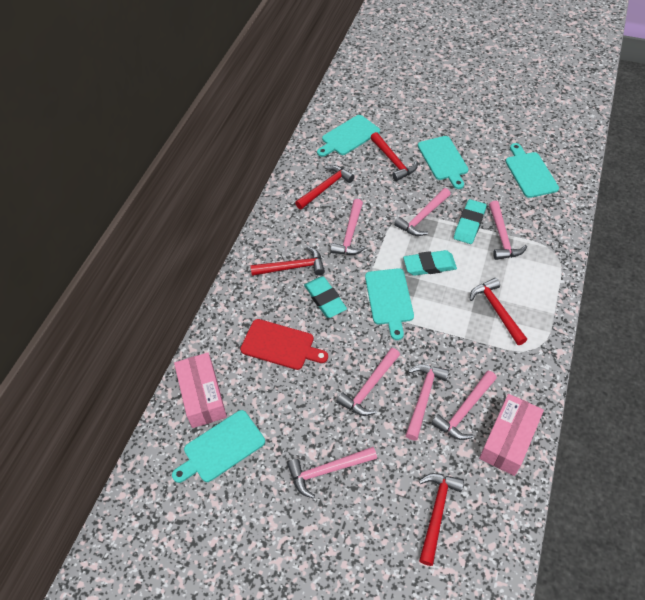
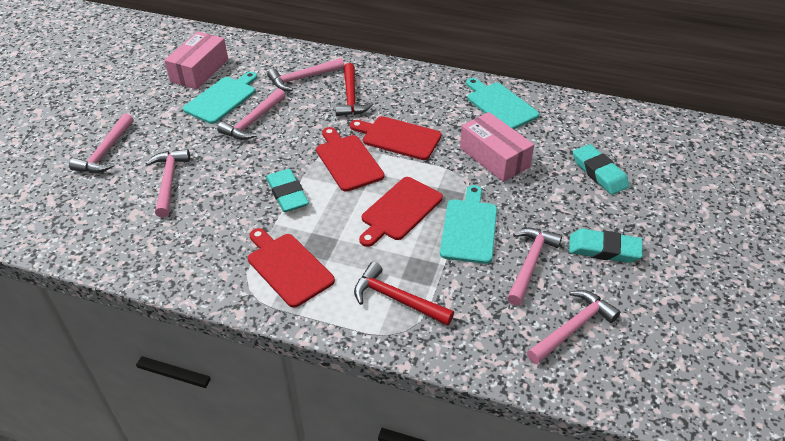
pink hammer: [287,447,377,499] [330,199,366,255] [336,348,400,416] [394,188,451,236] [405,365,449,440] [431,371,497,440] [489,201,527,260] = 7 -> [69,113,133,173] [146,149,190,218] [217,88,286,140] [267,58,344,91] [507,228,562,306] [527,290,620,364] = 6
red cutting board: [240,319,328,370] = 1 -> [248,228,335,308] [316,127,384,192] [350,116,441,160] [359,177,443,247] = 4
red hammer: [250,246,325,276] [295,165,355,209] [370,132,418,181] [419,473,464,566] [470,278,527,345] = 5 -> [335,63,373,116] [354,262,454,326] = 2
turquoise cutting board: [172,410,265,483] [317,115,380,157] [365,268,414,340] [418,136,468,189] [505,143,559,198] = 5 -> [183,72,257,124] [440,185,497,264] [466,78,539,129] = 3

